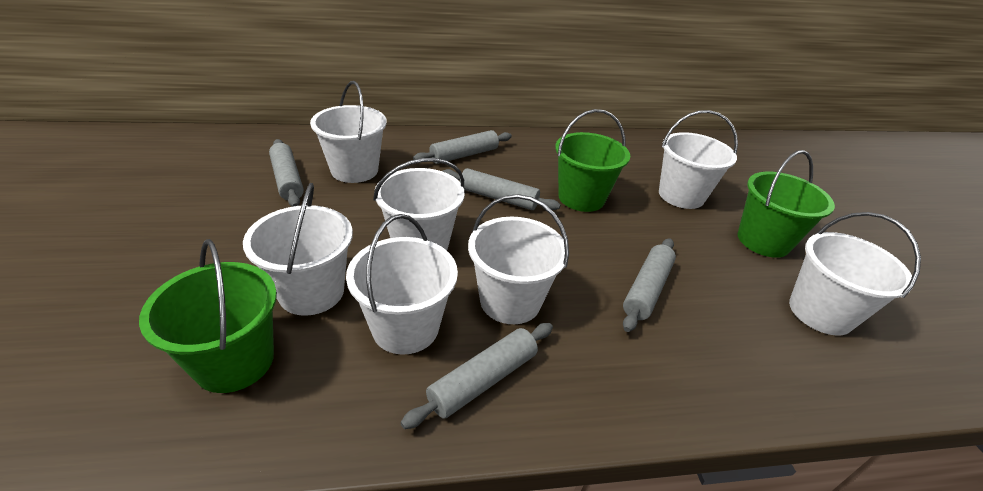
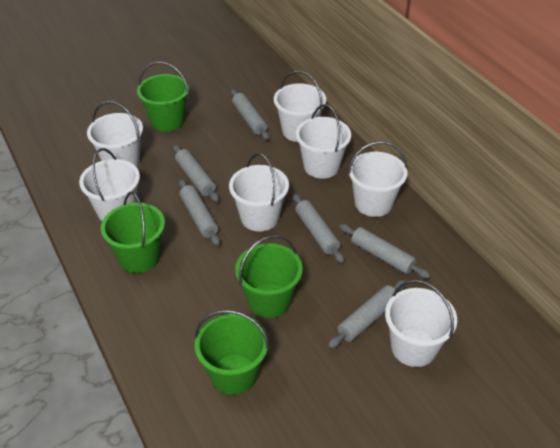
green bucket: [139,239,277,393] [555,109,630,212] [738,150,835,258] = 3 -> [101,192,165,273] [137,62,189,132] [195,310,269,395] [235,235,303,318] = 4
grey rolling pin: [269,139,304,207] [400,323,553,429] [413,130,512,164] [443,168,561,210] [623,238,676,332] = 5 -> [173,145,219,202] [179,179,220,246] [231,89,269,140] [292,193,344,263] [328,280,406,349] [339,224,430,279] = 6

